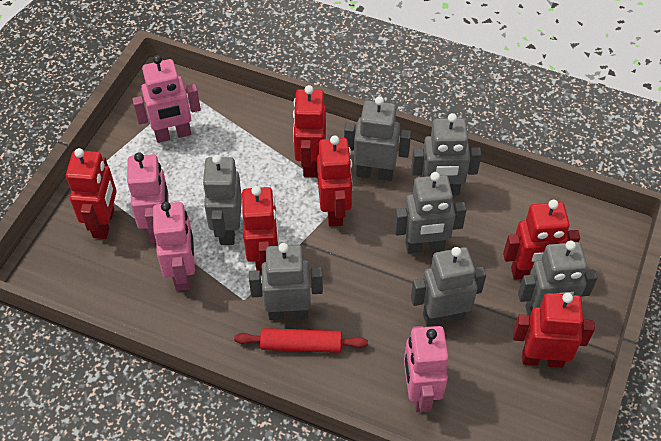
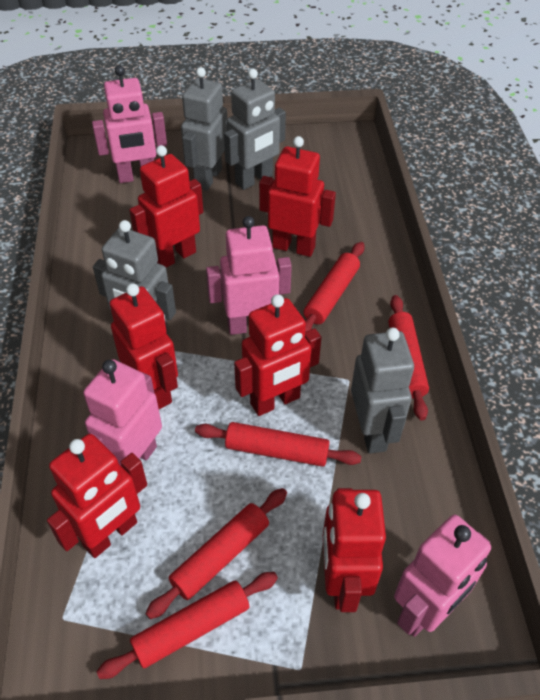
grey robot: [202,155,242,245] [249,243,323,320] [344,96,411,181] [394,172,467,253] [411,113,482,195] [411,247,486,326] [518,240,597,316] = 7 -> [93,220,176,334] [181,67,227,191] [224,69,286,190] [351,328,414,454] = 4
red rolling pin: [234,328,368,353] = 1 -> [96,572,278,679] [145,488,287,619] [195,422,362,467] [304,242,365,332] [389,295,429,420] = 5

